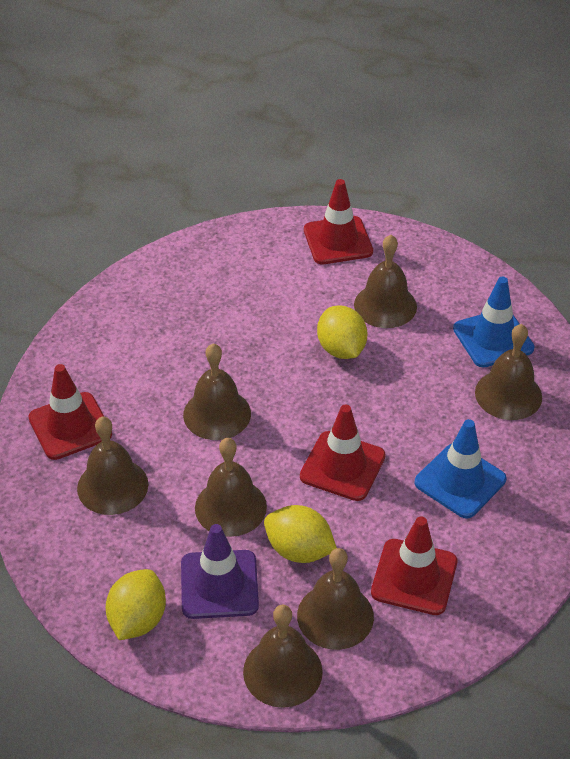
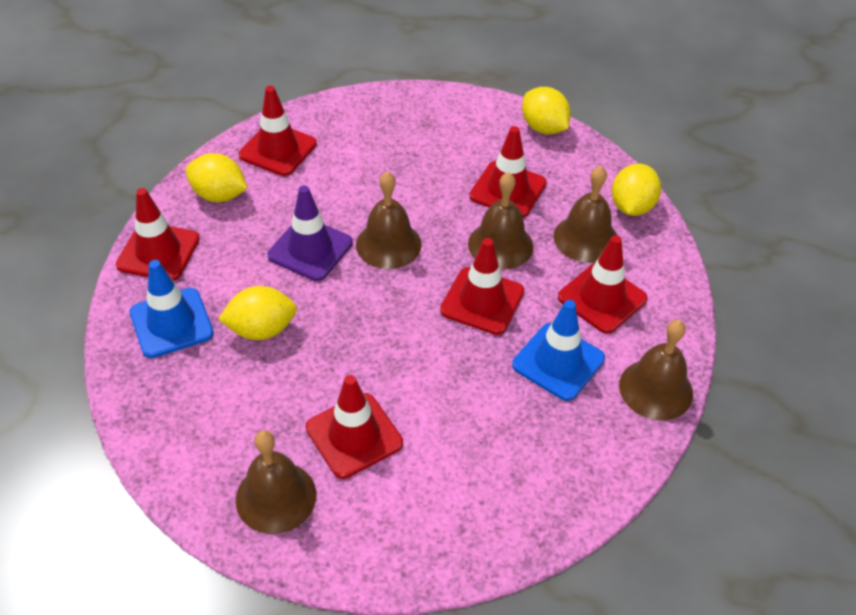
brown bell: [77,416,148,515] [183,343,251,440] [195,438,267,537] [243,605,323,708] [297,548,374,650] [354,235,417,328] [475,324,542,420] = 7 -> [236,430,316,534] [356,171,422,269] [468,172,534,270] [554,166,618,263] [619,320,693,420] = 5
red traffic cone: [28,364,112,460] [300,405,386,501] [304,179,373,264] [371,516,457,615] = 4 -> [116,188,200,281] [239,86,317,176] [306,375,403,479] [440,238,524,335] [469,126,547,218] [558,235,647,334] = 6
yellow lemon: [106,569,166,640] [264,505,337,563] [317,305,367,359] = 3 -> [186,153,247,202] [218,286,297,340] [522,87,571,134] [612,164,661,216] = 4

